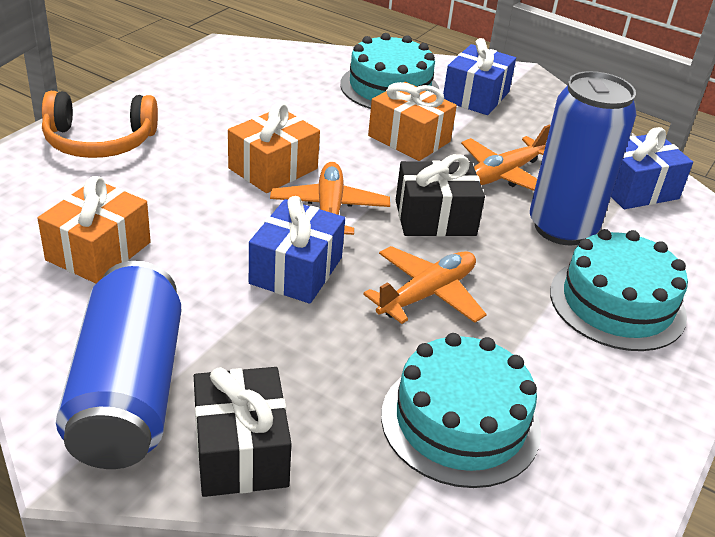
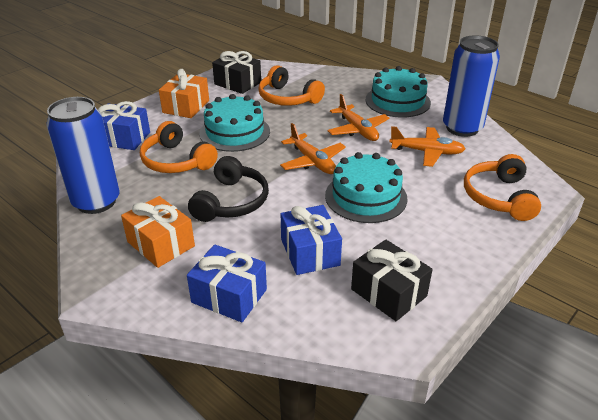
black headphones: none = 0 -> [188,156,269,222] = 1
orange gift: [37,176,151,284] [228,102,320,193] [368,82,457,161] = 3 -> [121,196,195,268] [159,69,209,118] = 2
orange headphones: [42,91,158,158] = 1 -> [140,121,218,173] [258,65,325,106] [464,154,541,221] = 3

